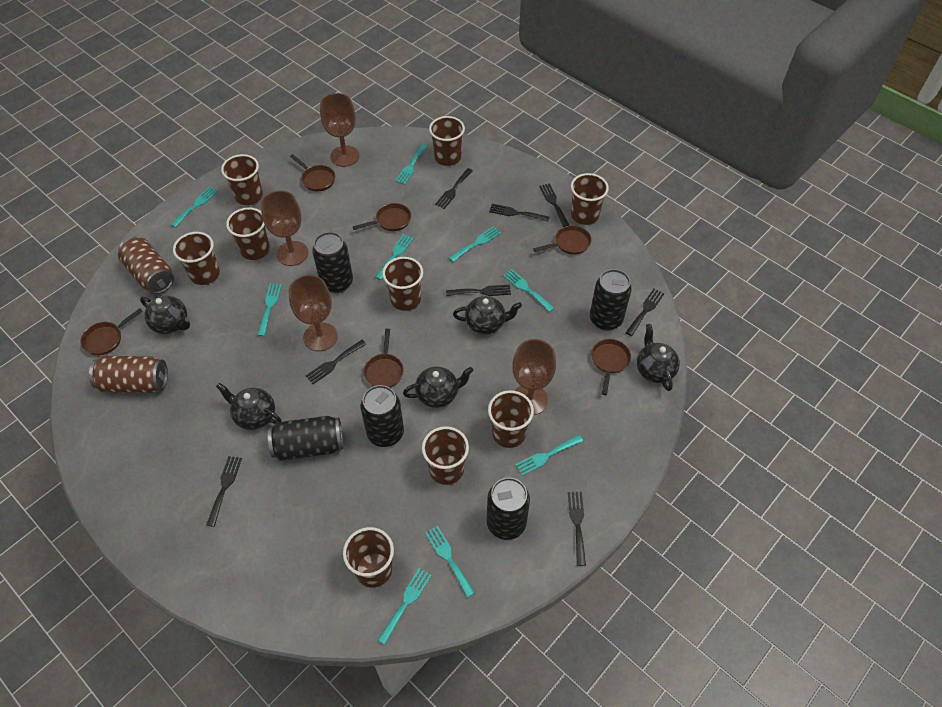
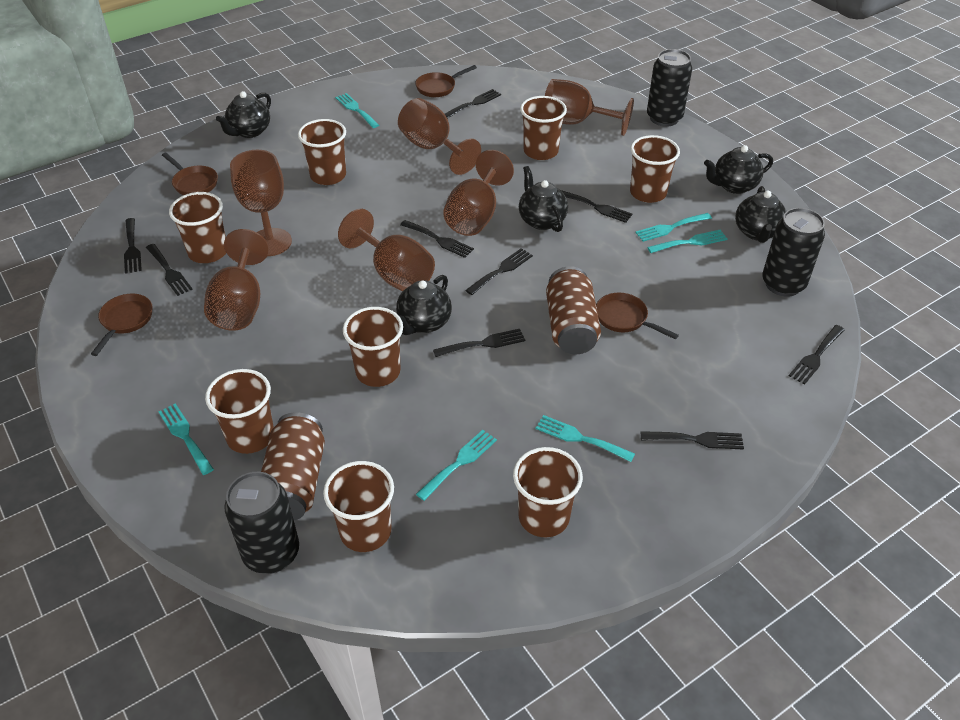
black can: [268,416,343,461] [312,232,353,293] [361,385,404,447] [487,478,530,540] [590,269,632,331] = 5 -> [224,472,299,574] [647,49,692,127] [762,208,825,297] = 3
black fork: [206,456,242,527] [306,340,366,384] [435,168,473,209] [446,285,511,296] [489,204,550,222] [539,183,569,227] [568,492,586,566] [626,289,664,336] = 8 -> [124,218,142,274] [146,244,193,296] [400,220,474,258] [433,329,525,357] [445,89,501,119] [465,248,533,295] [560,190,632,223] [641,431,744,450] [789,325,845,385] = 9
brown cup: [173,232,220,285] [221,154,263,205] [226,207,270,260] [343,527,394,588] [382,257,423,311] [422,426,469,485] [429,116,465,166] [488,390,534,448] [571,173,609,225] = 9 -> [169,192,226,263] [205,369,274,454] [298,119,346,185] [323,461,394,552] [343,307,403,387] [513,447,583,537] [520,96,567,160] [630,135,680,203] = 8
brown goblet: [261,191,308,266] [289,275,338,351] [320,93,360,167] [512,339,556,415] = 4 -> [204,229,269,330] [230,150,292,256] [338,209,435,292] [398,98,481,175] [443,150,514,236] [545,79,634,136] = 6
brown pan: [80,308,143,356] [290,154,335,192] [353,203,411,231] [363,328,404,388] [533,225,592,255] [591,339,631,395] = 6 -> [91,294,152,356] [162,152,218,195] [415,65,477,97] [596,293,679,340] = 4
turquoise fork: [171,187,218,228] [258,283,282,336] [375,234,414,280] [378,568,432,645] [395,144,427,185] [425,526,475,598] [449,226,501,262] [503,269,554,312] [515,435,583,476] = 9 -> [158,403,214,475] [335,93,379,128] [416,430,497,501] [536,415,635,462] [635,213,712,242] [647,230,728,253] = 6

